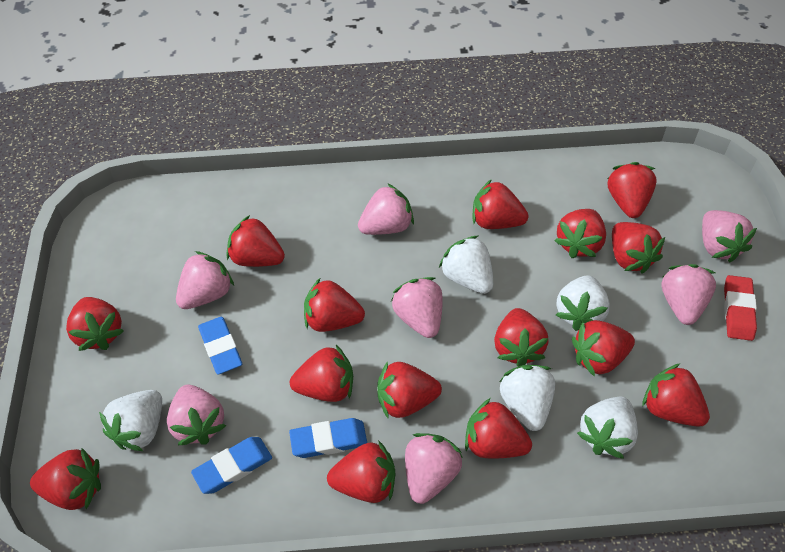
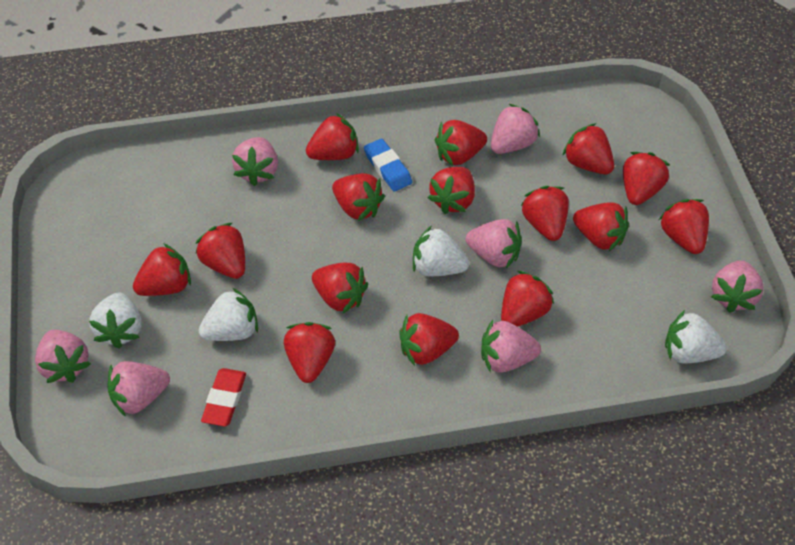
blue eraser: [191,437,272,494] [198,317,242,374] [289,418,367,458] = 3 -> [364,139,412,192] = 1
white strawberry: [99,390,162,451] [439,236,493,294] [499,365,555,431] [556,275,610,331] [577,397,638,459] = 5 -> [89,293,141,349] [198,288,258,341] [413,226,469,276] [665,310,727,364] = 4

